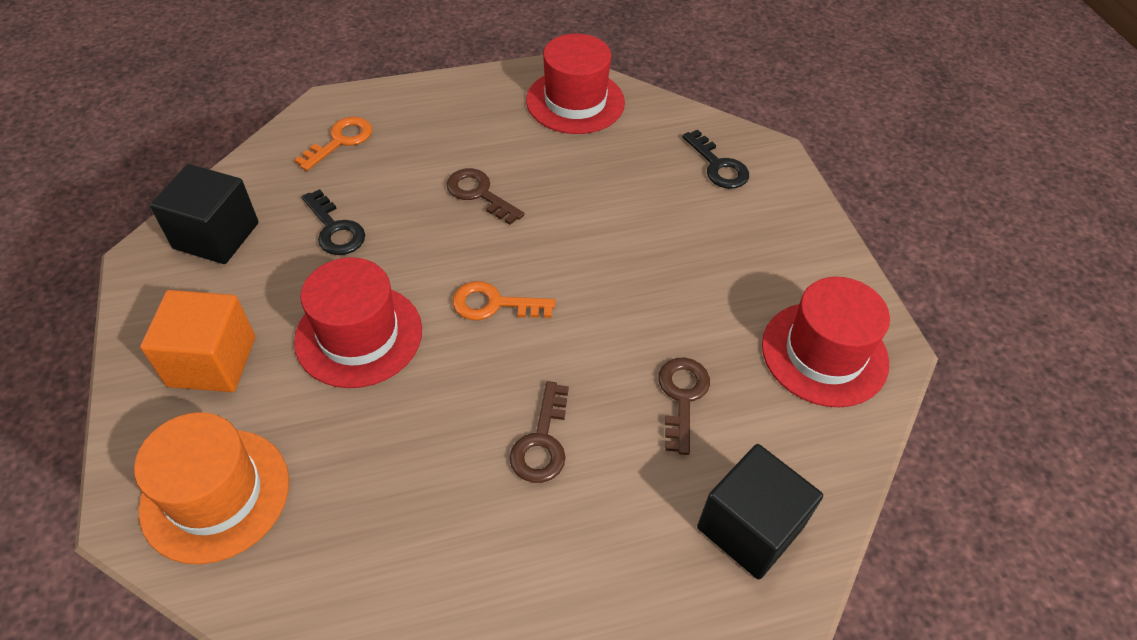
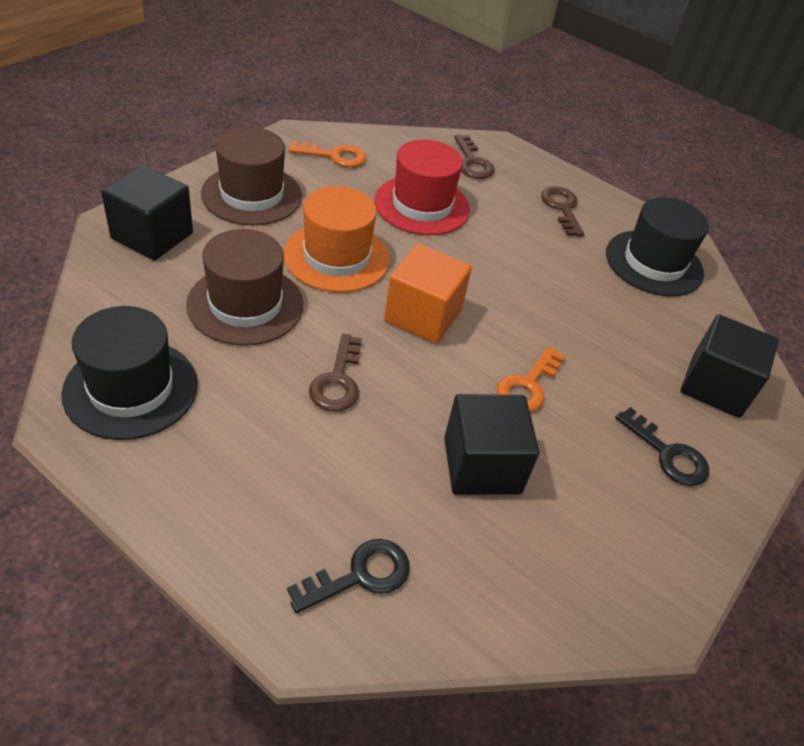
black cube: [150,164,259,264] [697,444,823,580] = 2 -> [101,165,193,261] [444,394,539,495] [681,314,779,418] = 3
black hat: none = 0 -> [61,306,198,440] [606,197,709,297] = 2
brown hat: none = 0 -> [186,229,303,346] [201,127,302,225] = 2
red hat: [294,257,422,388] [526,33,625,134] [762,277,890,407] = 3 -> [374,140,470,235] = 1

